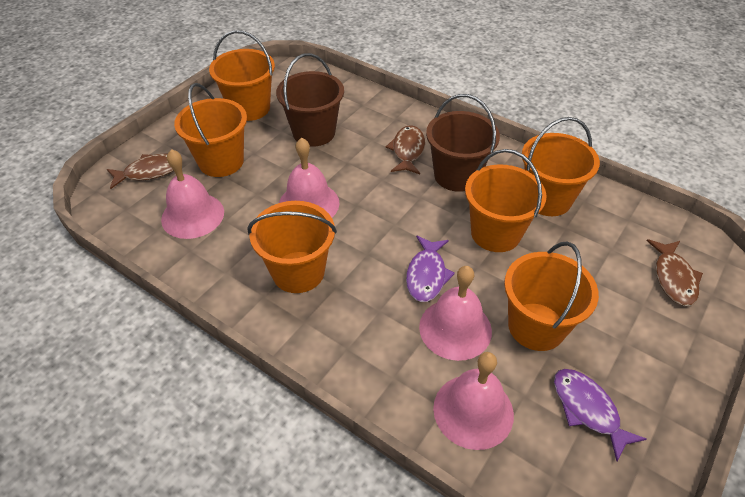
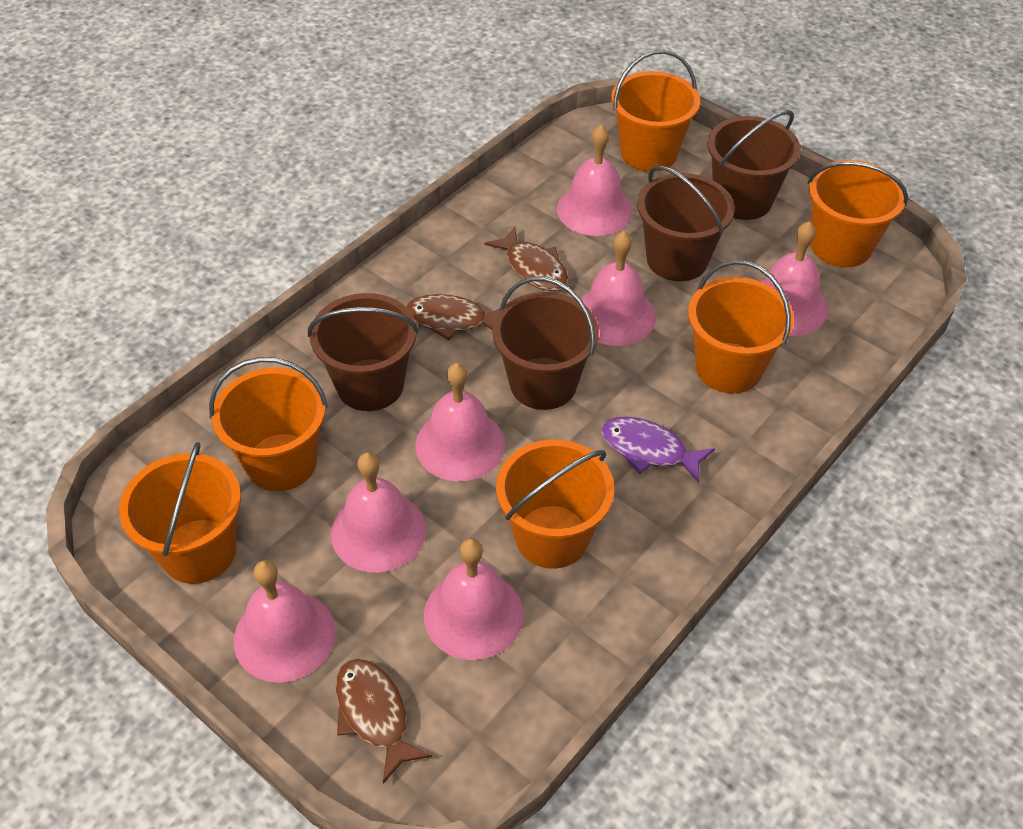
brown bucket: [276,53,344,147] [426,94,500,192] = 2 -> [308,293,419,411] [492,276,599,410] [637,166,735,281] [707,110,801,220] = 4
pink bell: [161,149,224,239] [279,138,339,217] [419,266,492,361] [433,352,514,450] = 4 -> [234,560,335,683] [331,452,426,573] [415,363,505,481] [424,538,524,660] [557,124,633,236] [581,231,656,346] [760,221,828,336] = 7
purple fish: [406,235,455,302] [554,369,646,461] = 2 -> [601,417,715,483] = 1

